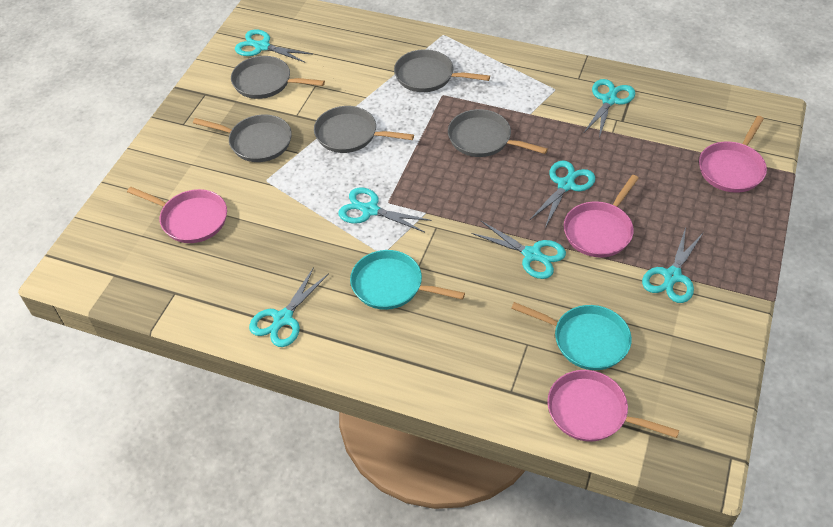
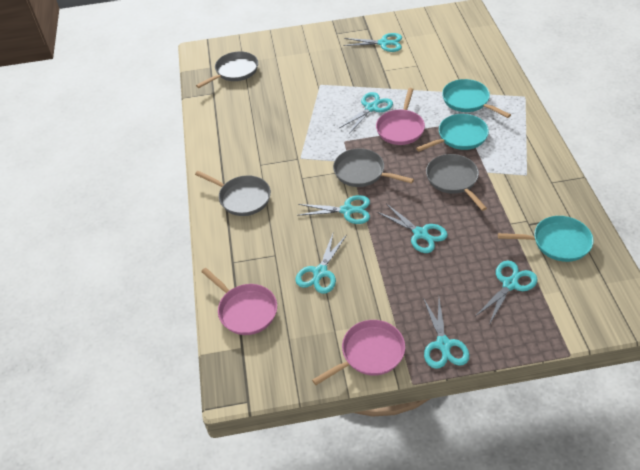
grey pan: [193,115,292,162] [231,56,325,99] [314,106,414,153] [394,49,490,92] [448,109,548,157] = 5 -> [195,171,271,216] [196,51,258,88] [333,148,414,187] [426,154,487,211] = 4
pink pan: [127,187,227,243] [547,370,679,441] [564,175,639,257] [699,116,767,193] = 4 -> [201,268,277,335] [312,320,405,385] [376,88,425,145] = 3
turquoise pan: [350,250,465,310] [511,302,632,370] = 2 -> [416,114,489,152] [442,79,511,118] [498,216,594,262] = 3

